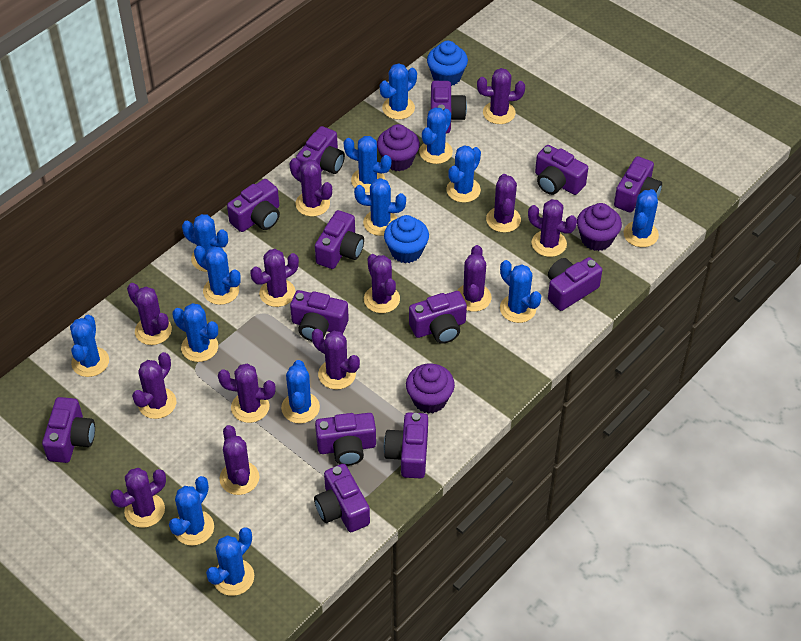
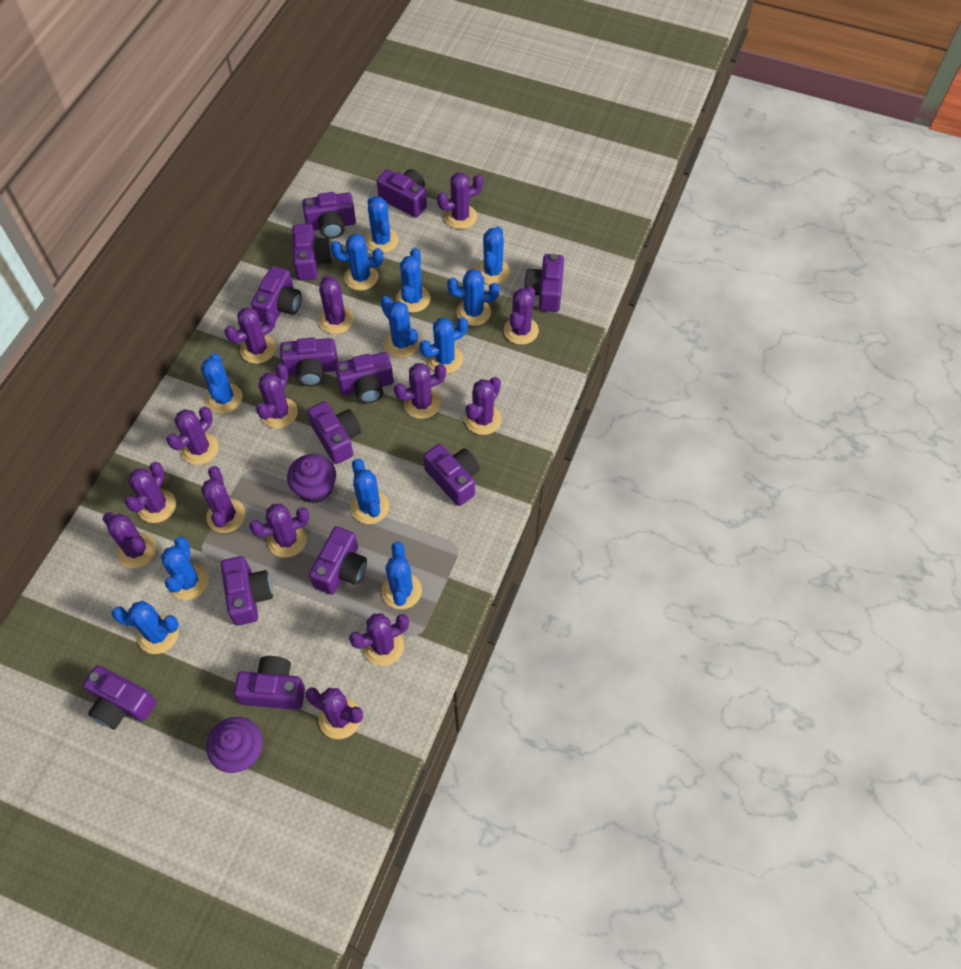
blue cactus: [70,315,109,377] [169,476,214,546] [172,303,218,362] [182,214,228,272] [194,246,241,305] [206,528,254,596] [281,360,320,424] [344,136,391,193] [354,178,406,236] [380,63,417,120] [419,107,453,164] [446,146,481,203] [500,260,541,323] [623,189,659,247] = 14 -> [111,601,179,654] [161,537,209,600] [201,353,242,414] [331,234,383,290] [351,459,389,524] [365,196,398,253] [381,296,419,358] [382,542,422,609] [396,248,430,312] [419,317,468,374] [447,269,500,326] [476,226,510,284] = 12
blue cupcake: [384,215,429,263] [427,41,468,86] = 2 -> none = 0
purple cactus: [111,468,166,528] [127,283,172,345] [132,352,176,419] [218,364,276,423] [219,425,259,495] [250,249,299,307] [290,158,332,217] [312,329,360,389] [364,254,400,313] [457,245,492,312] [477,68,525,124] [486,174,521,233] [528,199,577,257] = 13 -> [103,512,156,568] [125,462,176,523] [166,407,219,465] [201,466,245,533] [224,307,276,364] [249,504,310,558] [256,364,298,428] [305,688,363,739] [319,275,354,334] [349,613,409,666] [394,363,446,419] [437,172,483,229] [465,377,502,435] [504,286,539,345] = 14
purple cupcake: [377,124,420,171] [406,363,455,414] [577,203,622,251] = 3 -> [206,717,263,773] [287,454,336,504] = 2

